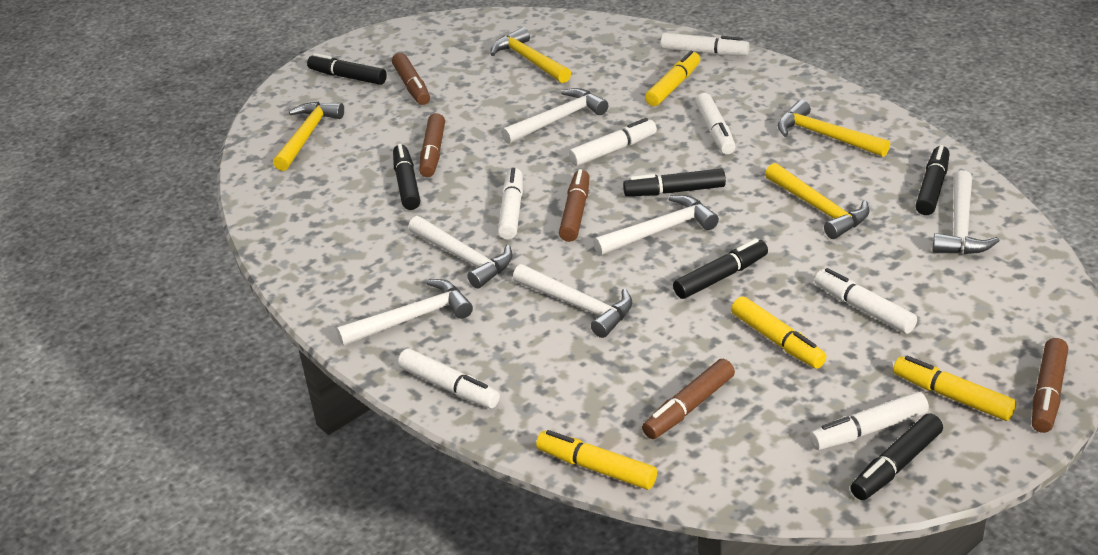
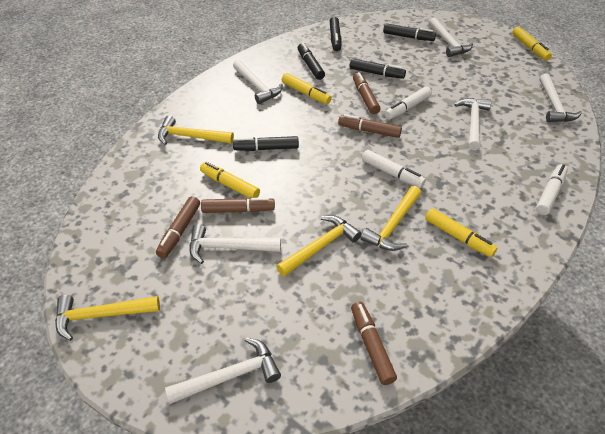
black marker: [307,53,387,85] [393,144,420,210] [623,168,726,196] [673,239,768,299] [850,414,943,500] [915,145,950,215] = 6 -> [233,136,299,151] [298,43,325,80] [329,17,342,51] [349,58,406,79] [383,23,436,41] = 5
white marker: [398,349,500,408] [498,168,523,239] [568,118,657,166] [661,33,749,56] [695,93,736,154] [810,392,929,450] [814,268,917,334] = 7 -> [362,150,426,188] [385,87,432,119] [536,164,568,215] = 3

